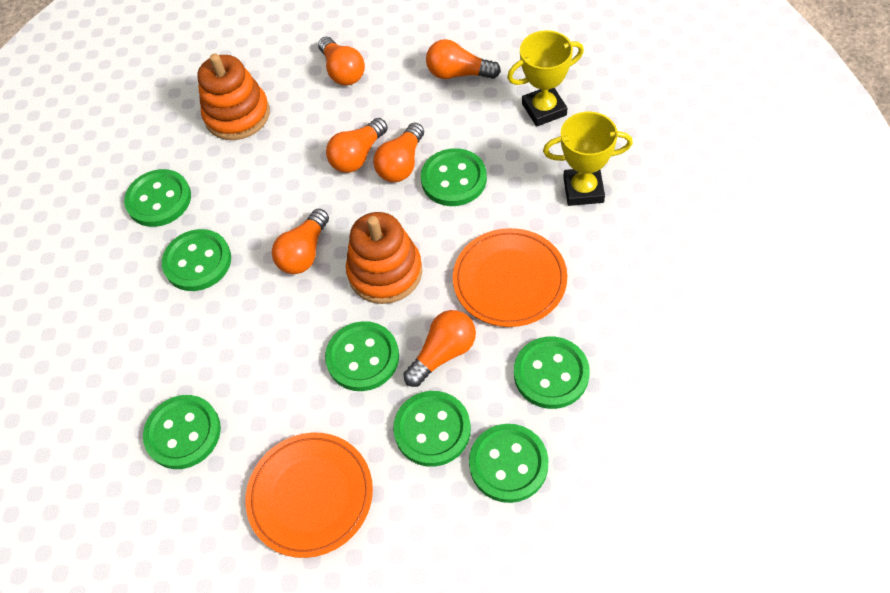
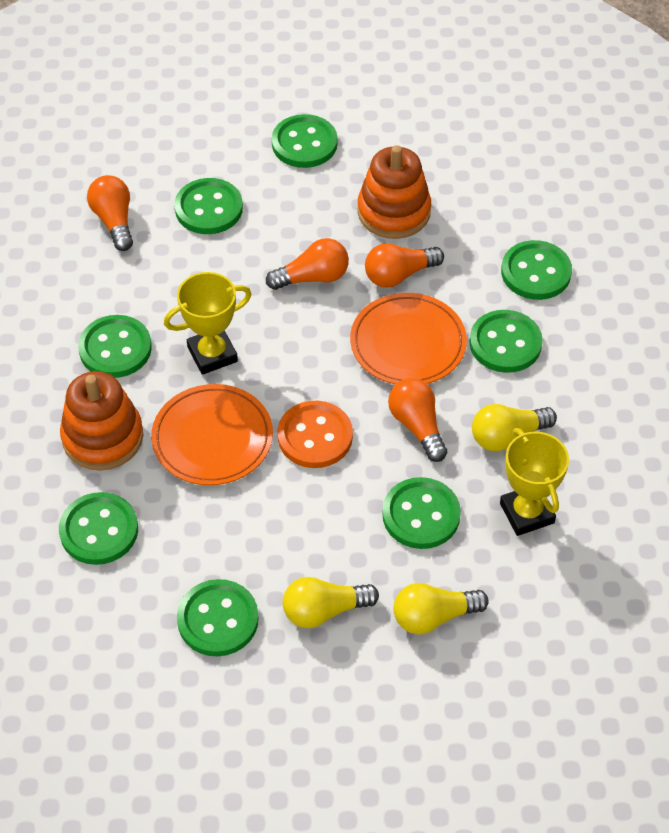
orange button: none = 0 -> [277,401,353,468] = 1
orange light bulb: [272,209,329,274] [318,37,365,86] [326,118,388,173] [373,123,424,182] [403,310,476,387] [426,39,501,79] = 6 -> [87,175,133,251] [266,238,349,290] [365,243,444,288] [388,378,447,462] = 4
yellow light bulb: none = 0 -> [283,577,379,628] [394,583,489,634] [472,404,557,452] = 3

